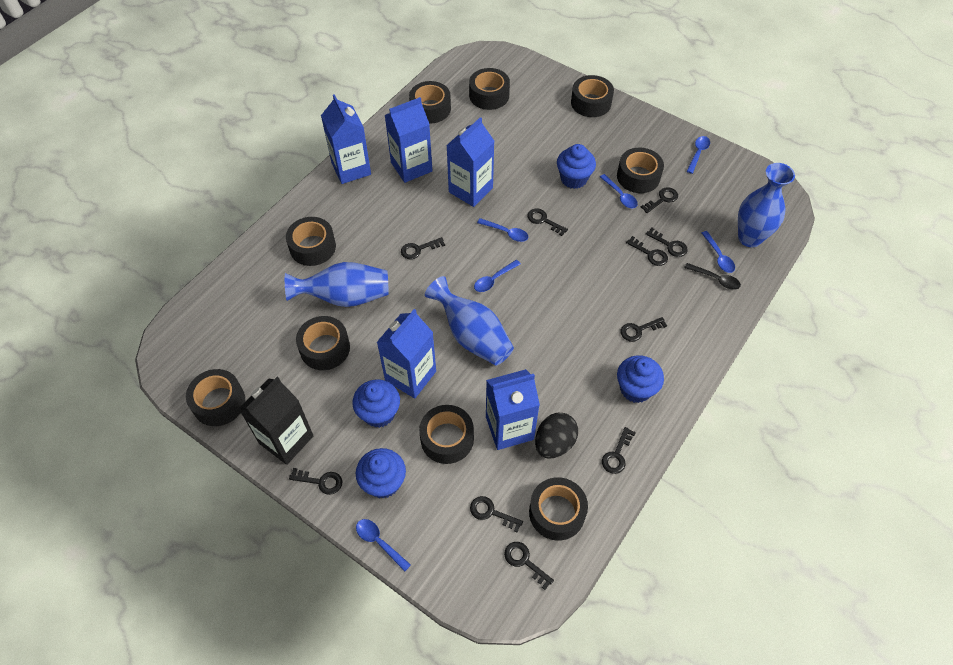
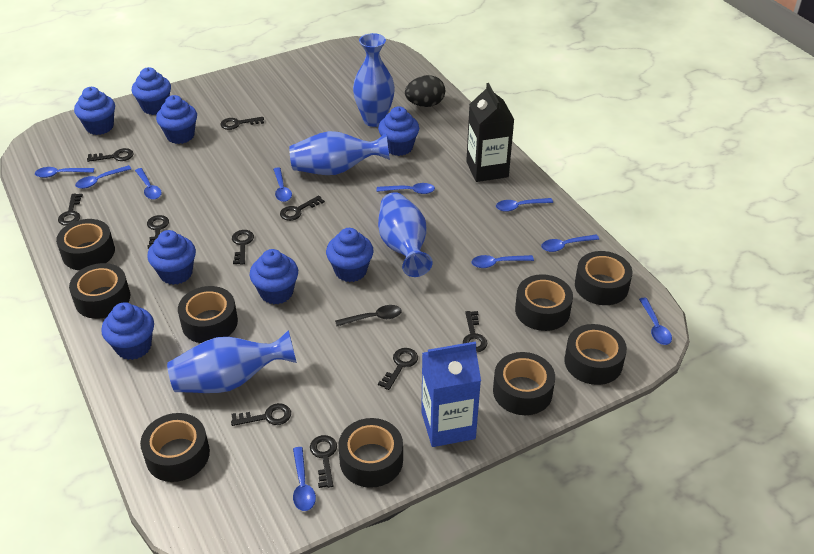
blue carton: [321,94,371,184] [377,309,436,398] [385,97,432,183] [446,117,494,207] [486,369,540,450] = 5 -> [421,341,481,447] = 1
blue cupcake: [352,379,400,428] [356,448,406,499] [557,144,596,189] [617,355,664,403] = 4 -> [74,87,115,135] [102,302,154,360] [132,67,171,115] [147,230,196,285] [156,95,197,144] [250,249,298,304] [326,228,374,282] [378,106,419,156] = 8
blue spoon: [356,519,411,571] [474,260,521,292] [477,218,528,242] [600,174,638,208] [687,136,710,174] [702,231,735,273] = 6 -> [35,167,94,178] [75,165,131,189] [135,168,162,200] [273,167,292,202] [293,447,316,511] [377,183,435,194] [472,255,534,268] [496,198,553,212] [541,234,599,252] [639,297,672,345] = 10
blue vase: [285,262,389,307] [425,276,514,366] [738,163,795,247] = 3 -> [167,330,297,393] [289,131,390,175] [353,33,395,127] [378,192,433,277] = 4

